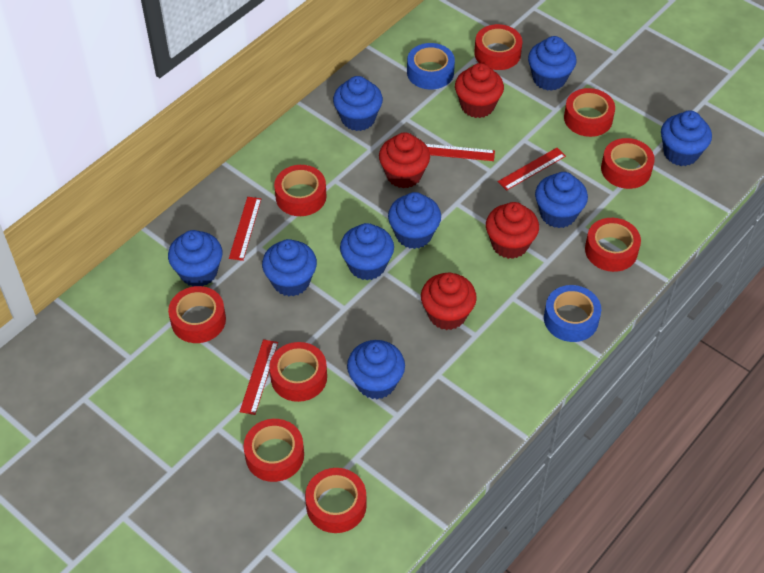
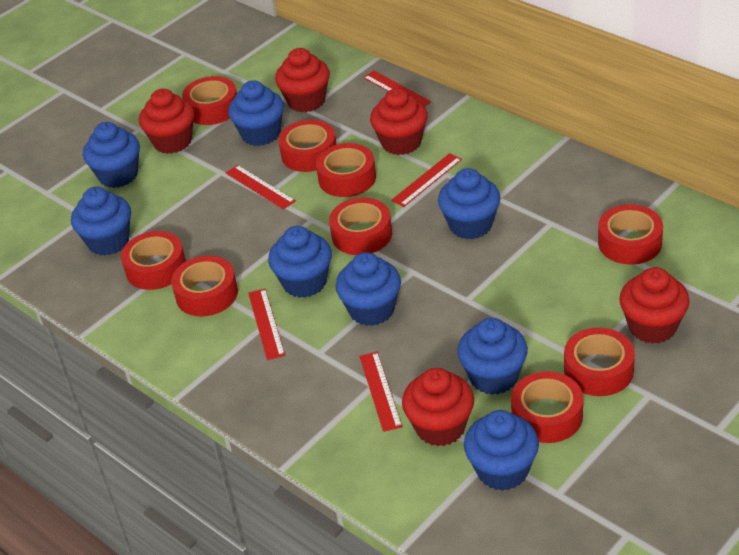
blue cupcake: [168,230,223,287] [262,239,317,296] [333,76,383,131] [340,223,394,280] [347,340,405,399] [388,192,441,249] [528,36,576,91] [535,172,588,228] [661,111,712,166] = 9 -> [71,187,131,255] [83,122,140,188] [228,80,284,146] [268,226,332,298] [335,252,401,326] [438,168,500,239] [457,318,528,395] [464,410,539,491] = 8
blue tape: [407,43,455,90] [544,285,601,342] = 2 -> none = 0
red cupcake: [379,132,430,188] [421,273,477,330] [455,63,504,118] [486,202,539,259] = 4 -> [139,89,194,154] [275,48,330,112] [370,88,428,155] [402,368,474,446] [619,267,690,344] = 5
red ruler: [229,197,261,261] [240,339,278,415] [426,144,495,161] [498,148,566,191] = 4 -> [226,165,296,210] [248,289,285,360] [359,352,402,432] [363,71,431,106] [391,153,462,207] = 5

